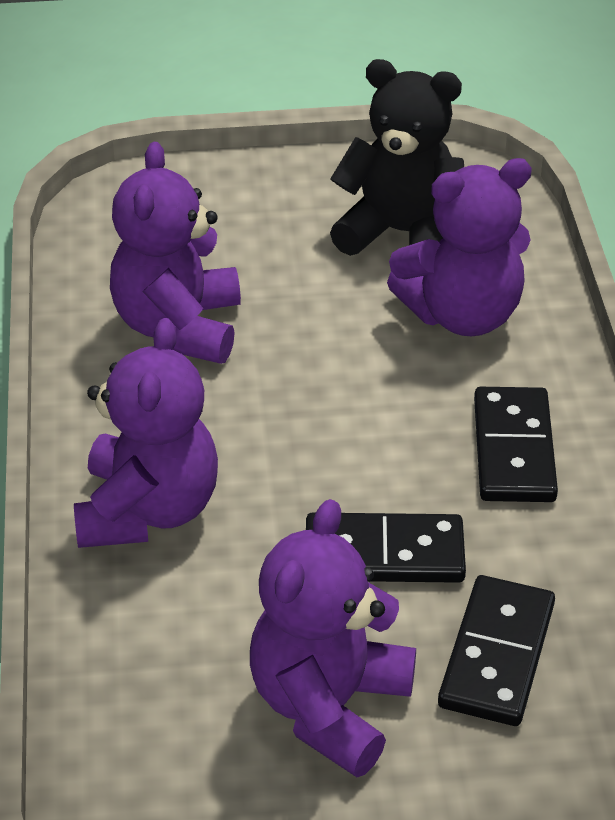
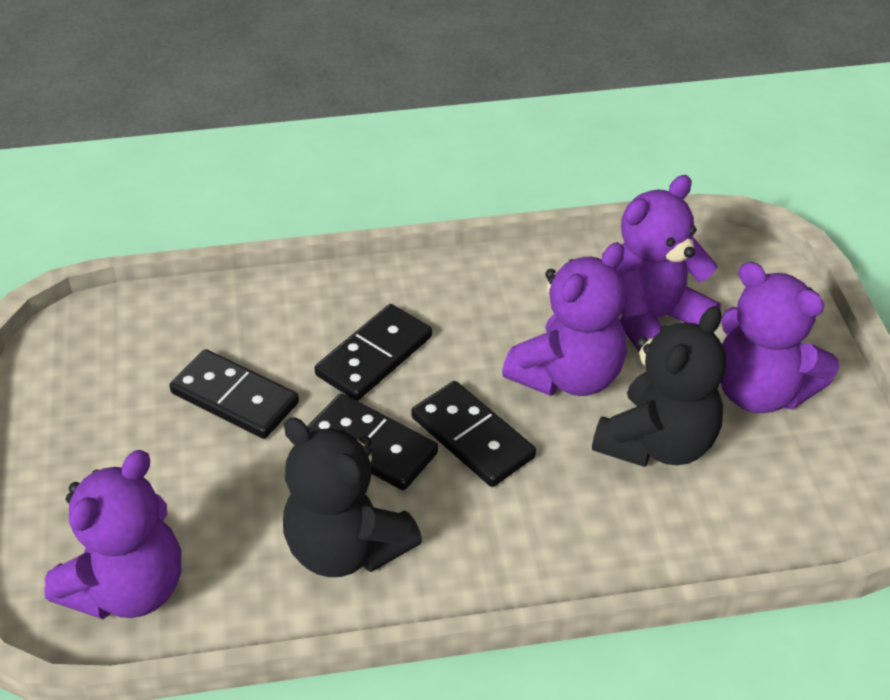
black domino: [306,512,466,583] [438,575,555,726] [474,387,558,502] = 3 -> [170,349,299,439] [307,393,438,490] [315,304,432,401] [411,381,536,487] = 4
black teddy bear: [330,59,464,256] = 1 -> [283,417,422,577] [592,306,726,467] = 2

